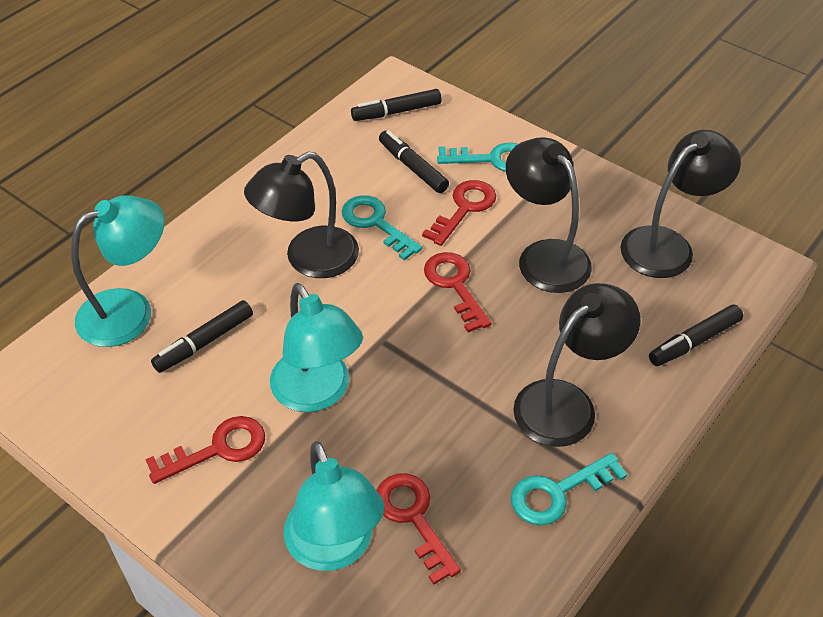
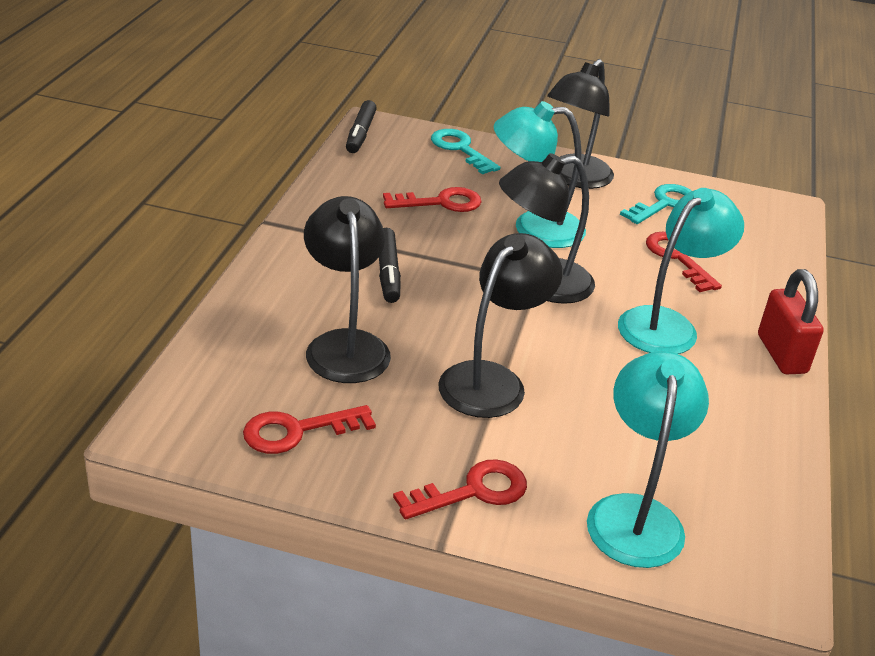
black marker: [151,300,253,373] [351,89,442,121] [379,130,449,193] [649,304,743,366] = 4 -> [346,100,377,153] [379,228,401,303] = 2
red padlock: none = 0 -> [758,269,824,374] = 1
turquoise key: [342,195,422,261] [437,143,518,172] [511,453,627,525] = 3 -> [431,129,500,174] [620,184,692,224] = 2

